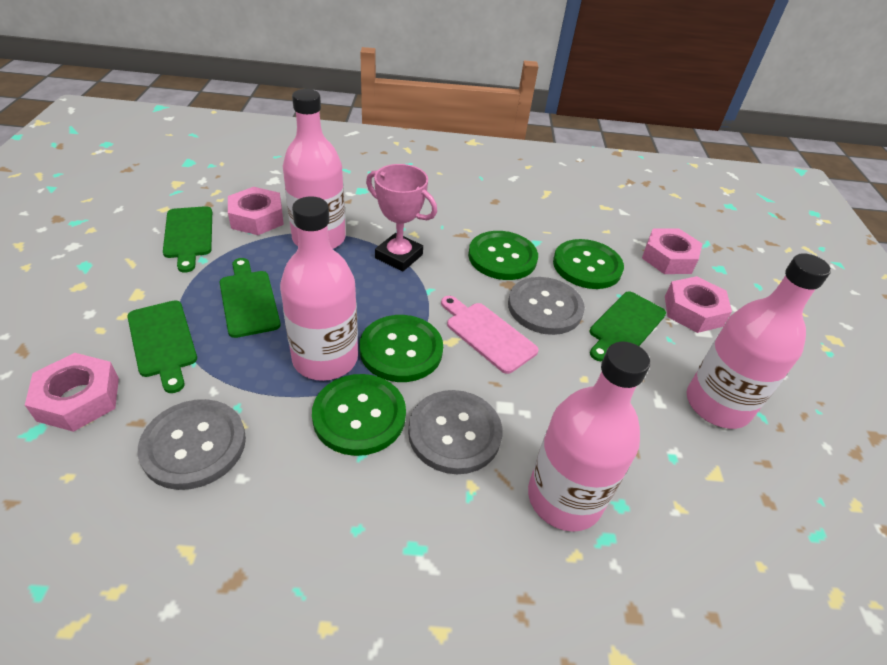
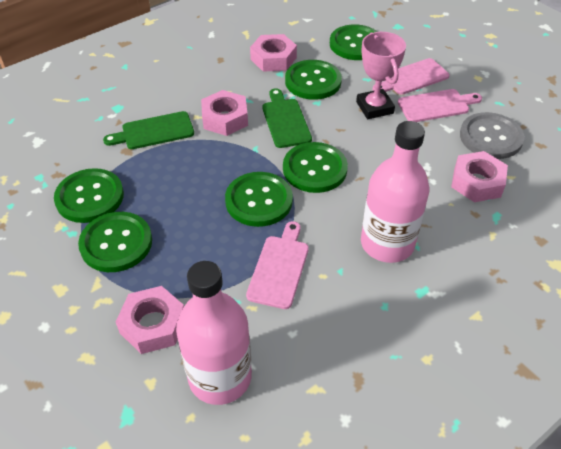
green button: [312,374,406,456] [359,315,443,382] [468,231,538,280] [553,239,624,289] = 4 -> [54,168,124,223] [78,212,152,272] [225,172,293,227] [283,142,348,193] [285,60,342,100] [330,24,378,60] = 6
green cutting board: [127,300,197,393] [163,206,212,273] [219,258,281,338] [590,292,666,361] = 4 -> [103,111,194,149] [262,88,312,148] = 2
grey button: [138,399,246,490] [408,390,502,474] [508,277,585,335] = 3 -> [460,112,525,159] = 1
pink bottle: [280,196,358,381] [283,89,346,249] [528,342,650,532] [687,253,831,429] = 4 -> [176,261,252,405] [361,121,429,263] = 2
pink cutting board: [441,296,539,374] = 1 -> [246,221,309,309] [373,58,449,95] [398,89,482,122] = 3

